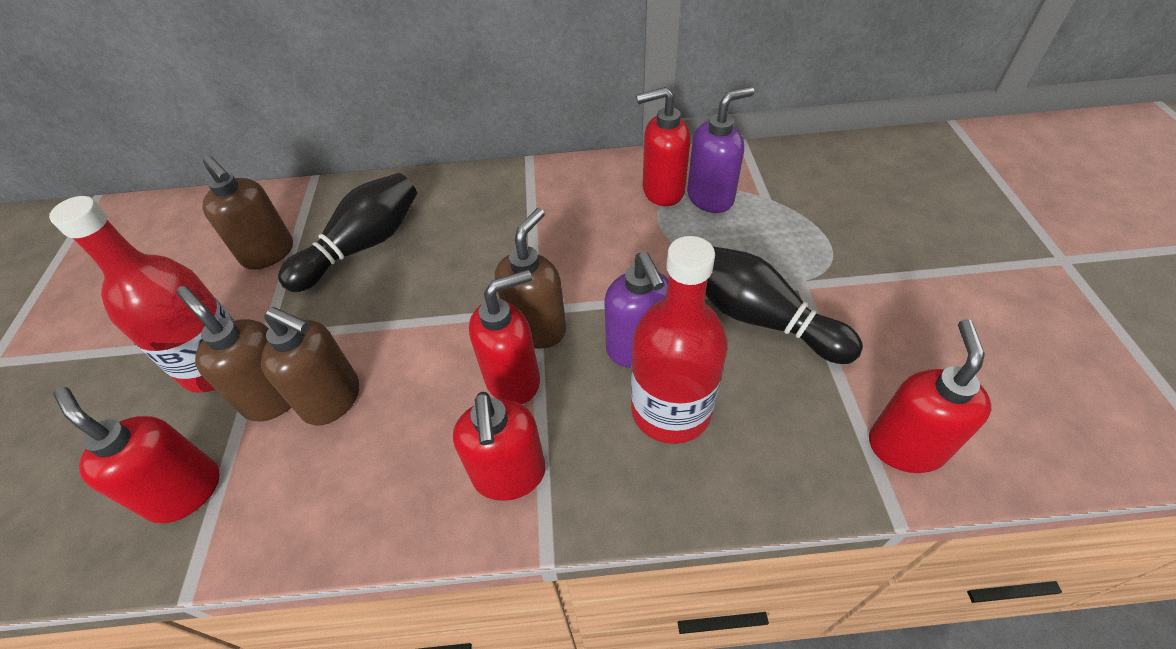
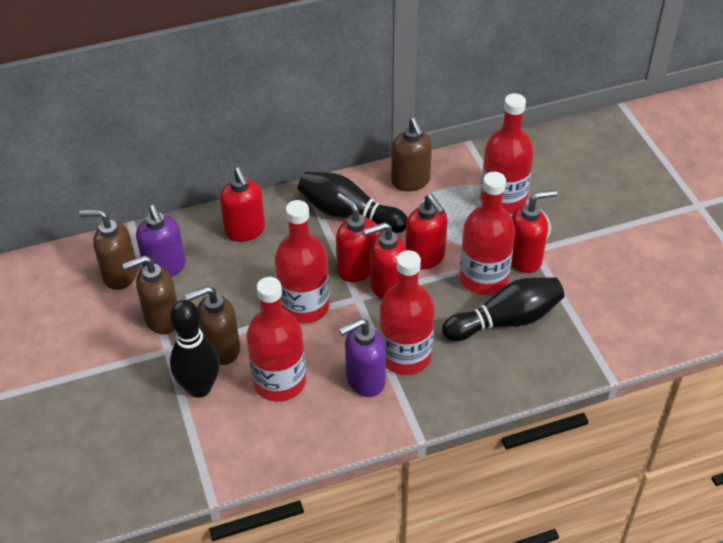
black bowling pin: [278,173,417,292] [706,246,863,364] = 2 -> [170,300,220,398] [298,172,408,233] [442,277,564,341] = 3
red bottle: [49,196,235,393] [631,236,728,444] = 2 -> [246,277,306,402] [275,200,330,324] [379,250,435,375] [459,172,515,295] [480,93,534,214] = 5

